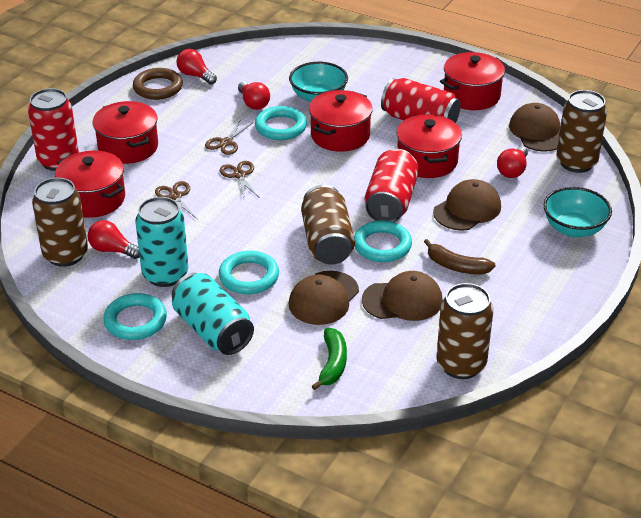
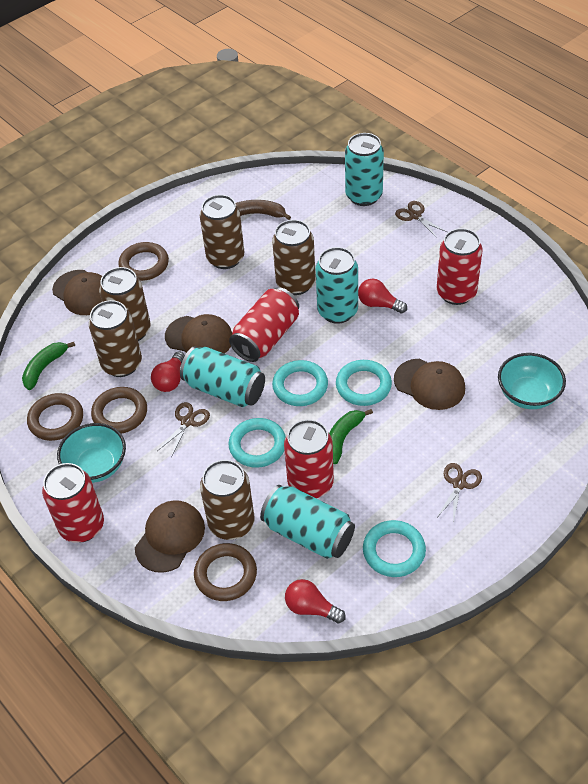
brown can: [32,178,88,267] [301,185,355,265] [436,283,493,379] [556,90,607,173] = 4 -> [89,300,142,377] [99,267,151,341] [200,195,244,269] [200,460,255,540] [272,220,316,295] = 5
brown ring: [133,68,183,100] = 1 -> [27,393,83,441] [91,387,147,434] [118,242,169,281] [194,543,257,601] = 4
green banana: [312,328,347,390] = 1 -> [22,342,75,390] [329,409,373,464] = 2
red can: [28,88,79,171] [365,149,419,222] [381,78,461,123] = 3 -> [42,463,104,543] [229,287,299,362] [284,419,334,498] [437,228,483,305] = 4
red light bulb: [88,220,140,259] [176,49,217,85] [238,82,270,110] [497,147,528,178] = 4 -> [151,351,185,392] [285,579,346,624] [358,279,407,314] = 3
red pot: [55,151,125,218] [92,101,158,164] [309,90,373,152] [396,114,462,178] [440,52,507,110] = 5 -> none = 0
turquoise can: [135,197,188,287] [172,273,254,355] = 2 -> [180,346,265,407] [260,485,355,559] [315,247,358,324] [345,133,384,206] = 4

